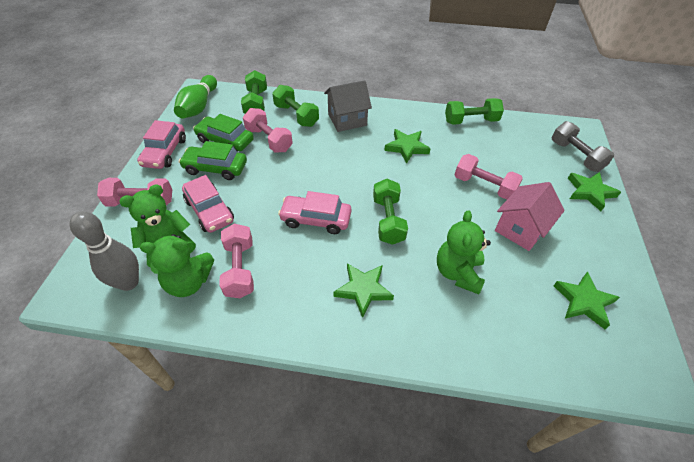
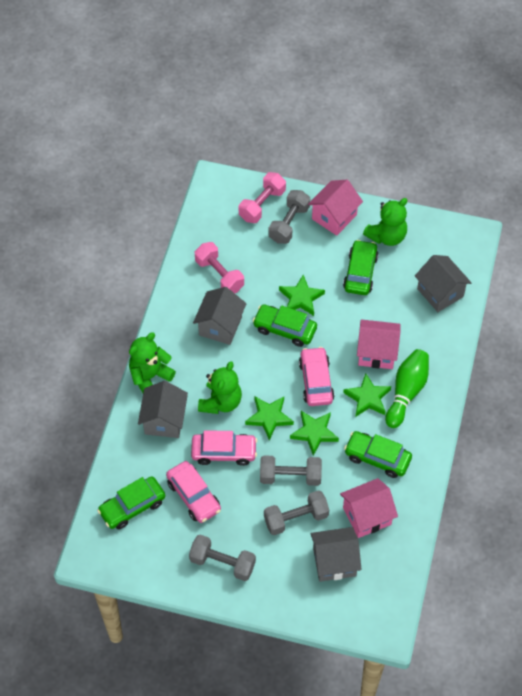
green car: [179,141,247,180] [193,114,254,152] = 2 -> [97,476,165,529] [253,304,317,347] [343,240,379,295] [344,431,412,478] = 4
green dumbbell: [241,70,267,114] [272,85,319,127] [373,179,408,245] [445,98,504,125] = 4 -> none = 0
grey bowling pin: [69,211,139,291] = 1 -> none = 0
grey dumbbell: [552,121,614,172] = 1 -> [189,535,256,581] [260,455,322,486] [264,490,329,535] [269,190,310,244] = 4
grey house: [324,80,372,132] = 1 -> [138,381,188,438] [193,287,247,345] [311,527,362,582] [415,255,472,312] = 4
pink dumbbell: [97,178,172,207] [219,224,254,298] [243,108,293,152] [455,154,523,200] = 4 -> [195,242,244,293] [239,172,286,223] = 2
pink house: [495,182,565,251] = 1 -> [308,180,363,236] [340,478,398,538] [357,319,401,369] = 3

